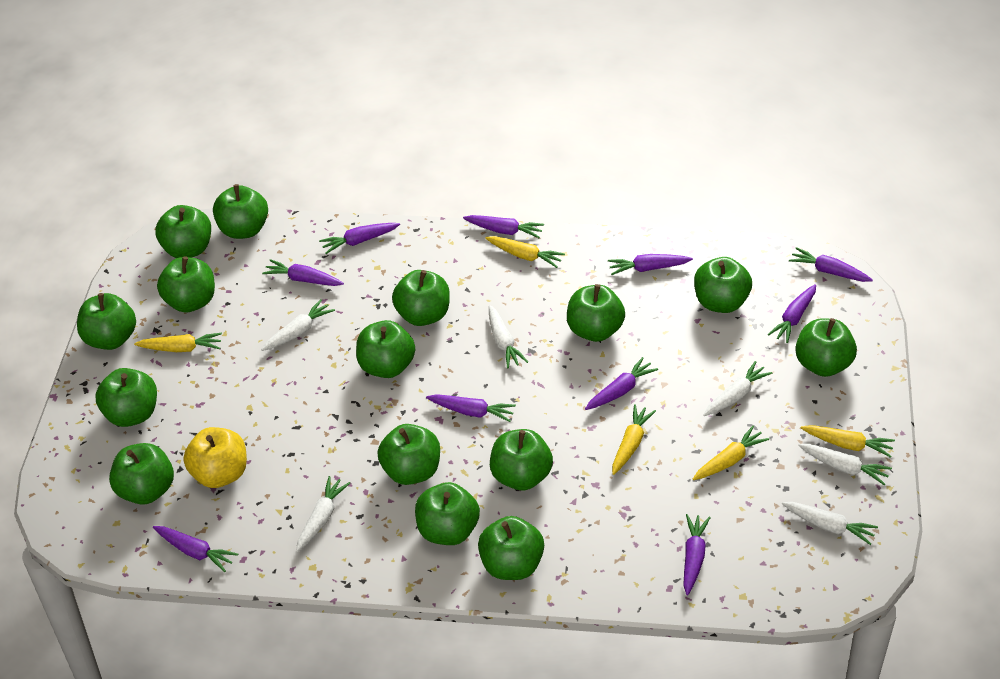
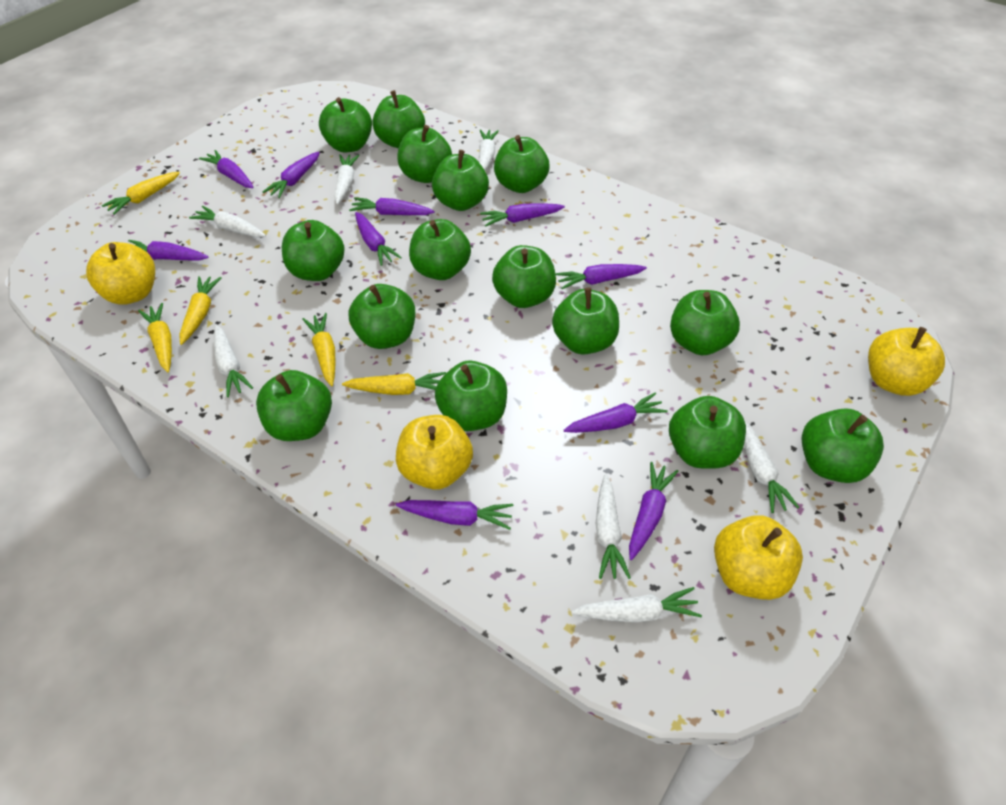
white carrot: [261,299,335,351] [296,476,350,552] [489,305,528,369] [703,361,772,416] [782,502,878,545] [798,444,892,485] = 6 -> [189,206,266,237] [214,325,253,397] [335,155,360,204] [479,129,499,172] [571,587,702,623] [596,474,631,579] [744,421,799,513] = 7
yellow apple: [183,427,247,488] = 1 -> [86,242,155,305] [396,415,473,489] [714,515,803,600] [868,327,945,396] = 4

